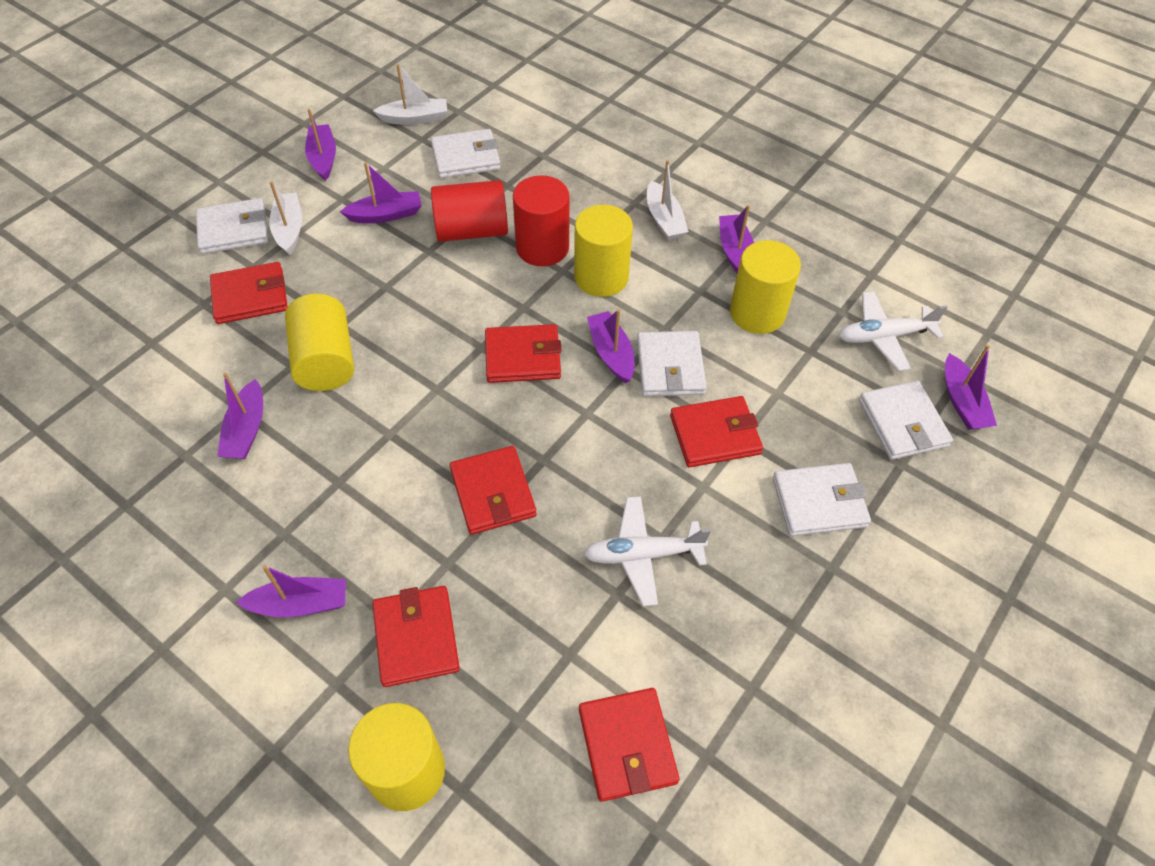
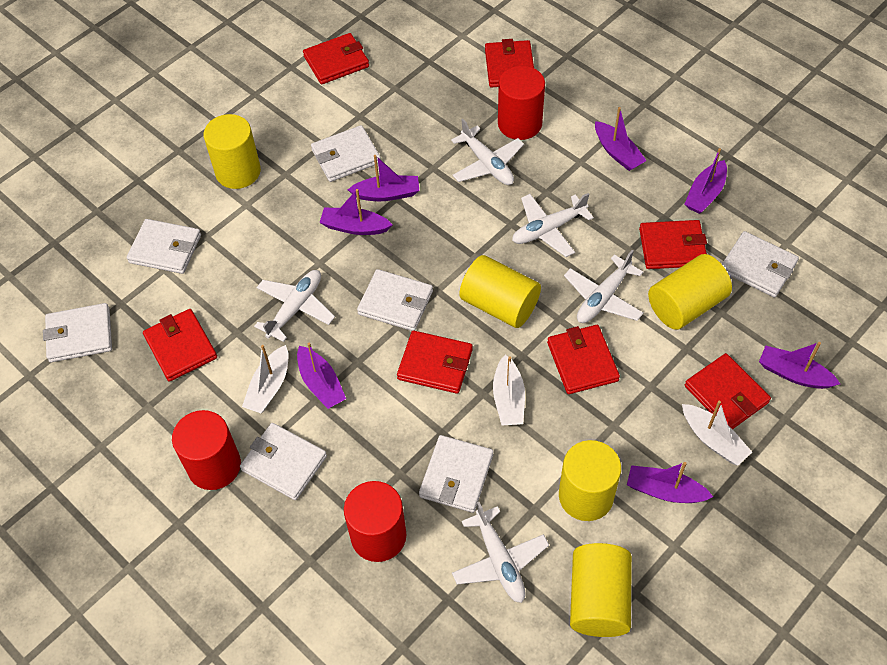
red cylinder: [431,180,508,242] [513,175,569,266] = 2 -> [172,410,241,490] [344,481,407,562] [498,66,545,140] = 3
red wallet: [210,262,288,324] [372,586,460,687] [450,446,537,535] [485,324,562,383] [579,688,679,802] [670,396,763,467] = 6 -> [143,309,217,382] [303,33,369,84] [397,331,473,394] [485,39,534,87] [547,325,620,394] [639,220,707,269] [685,353,771,429] = 7
white plane: [583,496,711,606] [839,291,948,371] = 2 -> [254,270,335,342] [451,119,524,185] [452,502,549,603] [512,193,594,257] [564,250,643,323] = 5
white wallet: [196,198,268,254] [431,129,500,178] [637,331,707,396] [773,463,871,536] [859,381,953,460] = 5 -> [43,303,112,362] [127,219,201,274] [240,423,327,500] [311,125,381,182] [357,269,433,331] [419,435,493,513] [722,231,799,298] = 7
yellow cylinder: [285,294,354,391] [348,703,445,811] [574,205,633,297] [730,240,801,334] = 4 -> [204,114,261,189] [459,255,541,328] [559,440,621,521] [570,543,632,637] [648,254,732,330] = 5

